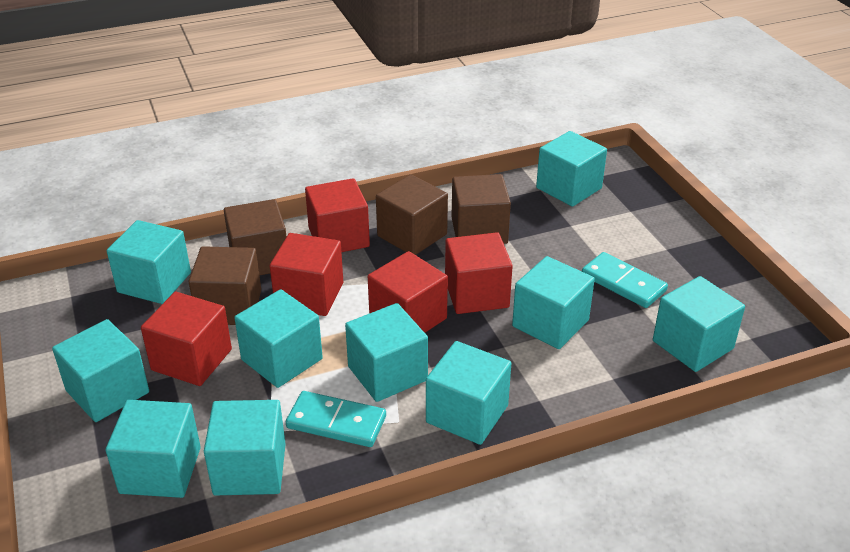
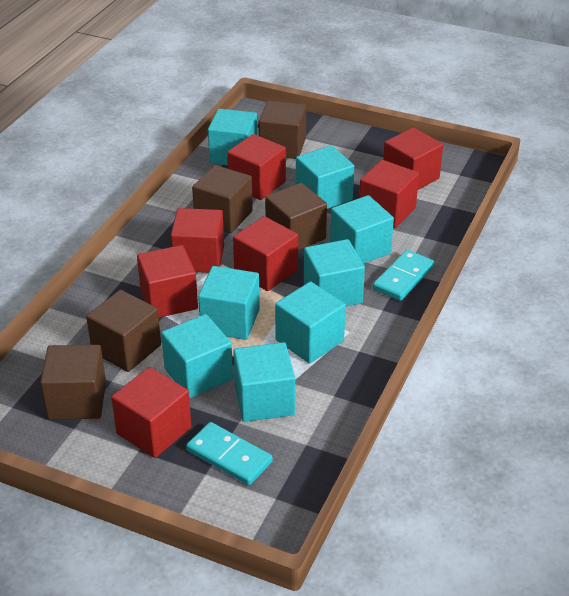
brown cube: [188,246,261,325] [224,199,286,275] [376,174,448,255] [452,174,511,244] = 4 -> [40,345,106,419] [86,290,161,372] [192,165,253,233] [259,101,306,159] [265,183,327,250] = 5
red cube: [141,292,232,386] [270,233,343,316] [305,178,370,252] [368,251,448,333] [445,232,513,314] = 5 -> [111,367,191,458] [137,245,198,318] [171,208,224,273] [227,134,286,200] [233,216,298,291] [359,160,419,228] [383,127,443,190] = 7
turquoise cube: [52,319,149,422] [105,400,201,498] [107,220,191,304] [204,400,286,495] [234,289,323,388] [345,303,428,402] [426,341,511,445] [512,256,595,349] [536,131,607,207] [653,276,745,372] = 10 -> [161,314,233,398] [198,266,260,340] [208,109,257,165] [233,342,295,422] [275,282,346,364] [296,145,354,209] [304,239,365,306] [330,195,394,264] = 8

